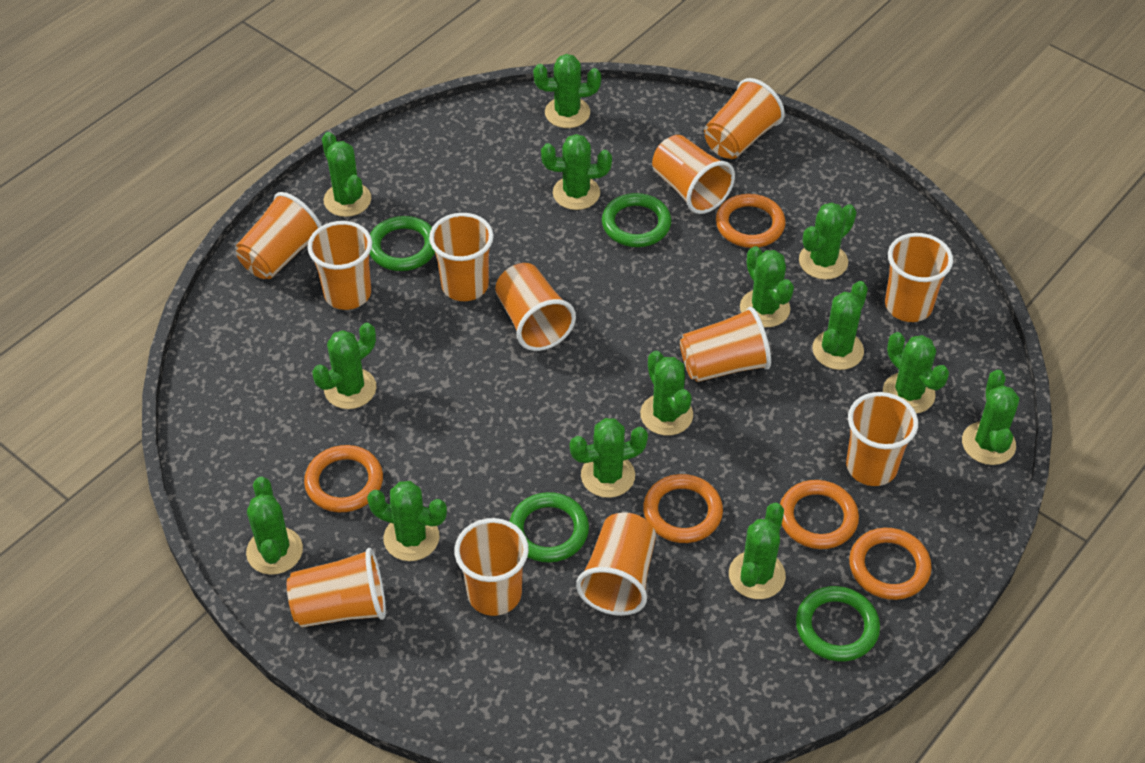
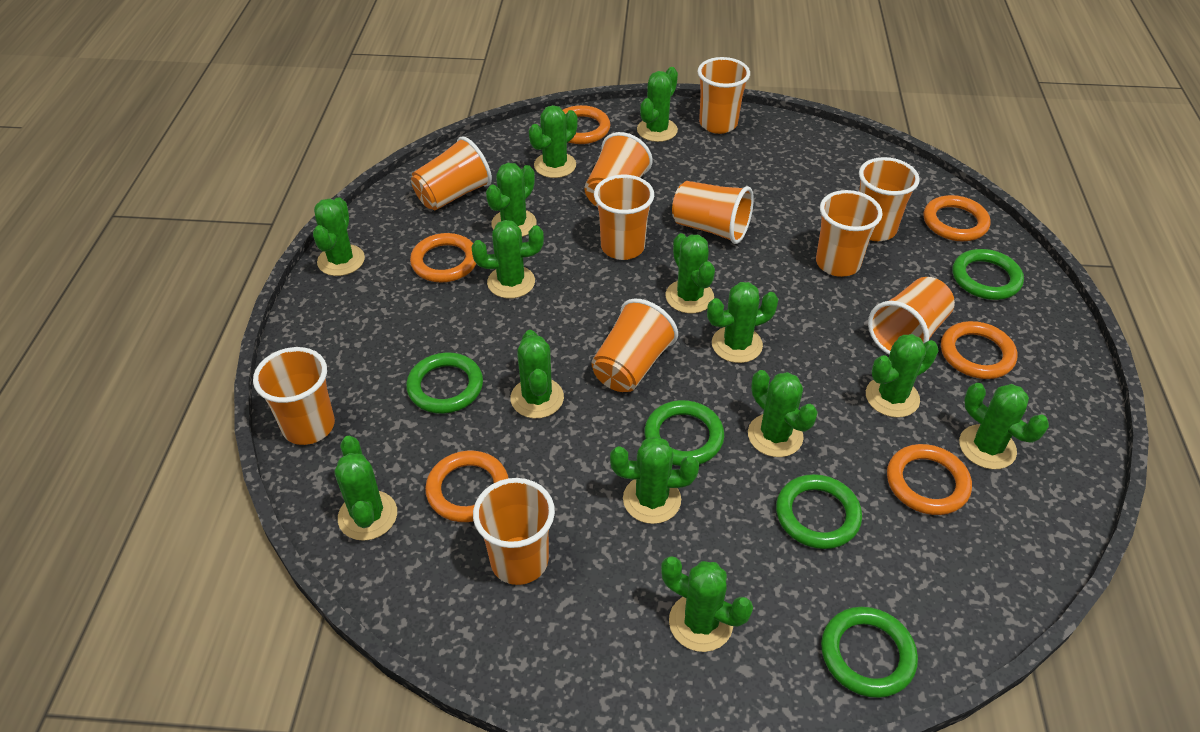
green ring: [369,216,435,271] [509,492,589,562] [602,193,671,247] [796,586,880,661] = 4 -> [406,353,483,414] [645,400,724,466] [776,474,862,549] [821,607,918,698] [953,249,1024,300] = 5
orange cup: [235,192,322,279] [287,548,386,627] [307,221,372,310] [429,213,494,301] [454,518,529,616] [495,263,576,351] [576,512,656,616] [652,135,735,214] [680,307,771,382] [704,78,785,159] [846,392,918,486] [885,233,953,322] = 12 -> [253,347,335,445] [411,136,492,210] [473,478,555,585] [584,132,652,207] [591,299,678,392] [594,175,654,260] [672,181,754,244] [698,57,750,134] [816,190,883,277] [859,157,920,241] [868,277,955,354] = 11
orange ring: [304,445,383,512] [643,474,723,543] [716,194,785,248] [780,480,859,549] [849,528,932,600] = 5 -> [410,233,476,283] [425,451,509,522] [563,105,610,144] [887,444,972,515] [924,195,991,241] [941,321,1017,379] = 6

